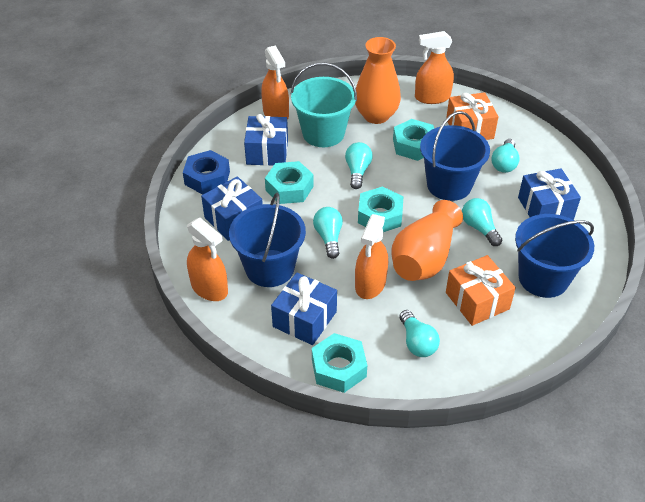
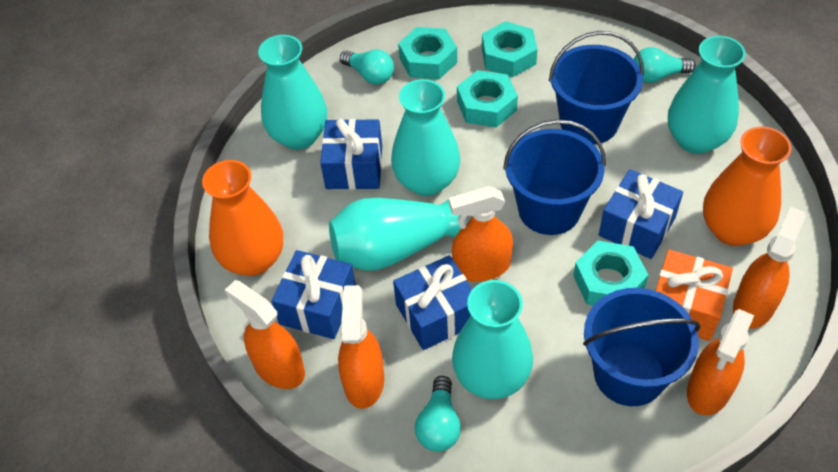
blue nut: [183,150,230,195] = 1 -> none = 0
orange gift: [446,92,499,140] [446,255,516,326] = 2 -> [655,249,733,341] = 1
orange spray bottle: [187,218,228,301] [261,45,289,120] [355,214,388,299] [415,31,454,104] = 4 -> [225,280,305,389] [338,285,384,409] [449,186,513,282] [687,309,754,415] [733,207,806,328] = 5
turquoise bucket: [291,62,357,147] = 1 -> none = 0
turquoise light bulb: [313,207,343,259] [345,142,373,189] [399,310,440,357] [462,198,502,246] [491,139,520,173] = 5 -> [340,49,394,85] [415,376,461,452] [634,47,696,83] = 3
turquoise vase: none = 0 -> [258,35,327,150] [329,195,467,271] [391,79,460,196] [452,280,533,399] [668,36,746,154] = 5

